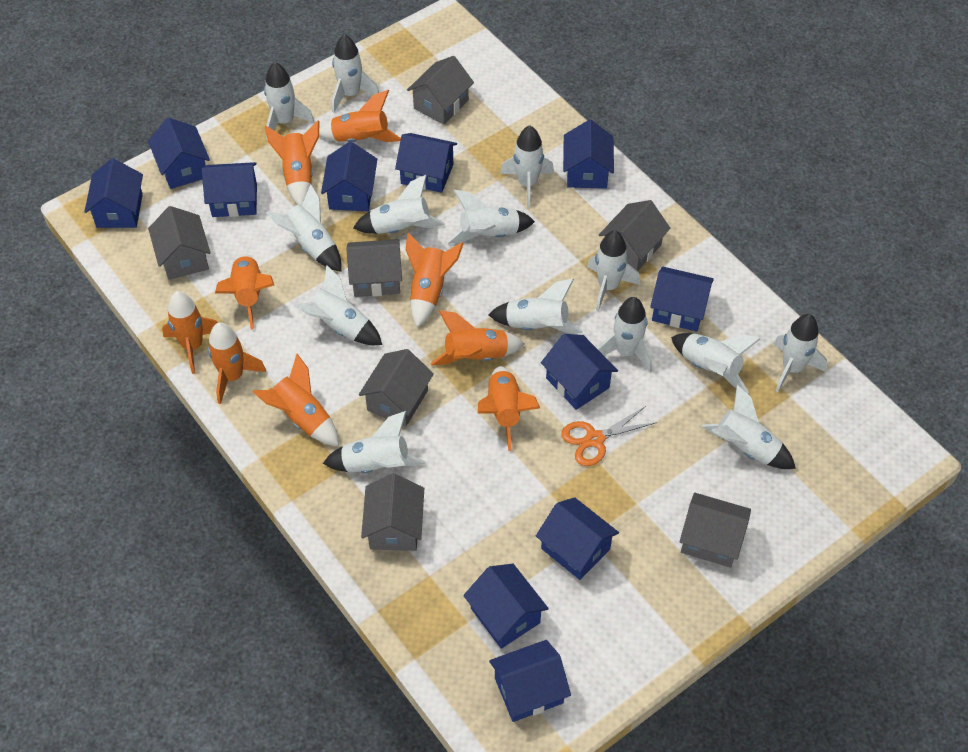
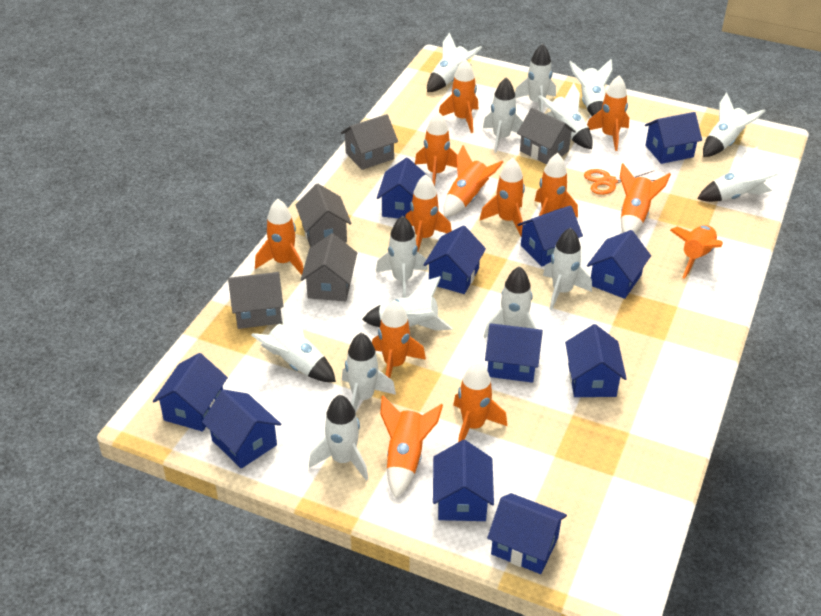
grey house: [148,206,211,280] [346,239,402,297] [359,349,434,427] [361,474,424,551] [407,56,474,125] [599,200,670,271] [679,493,751,568] = 7 -> [228,272,284,329] [296,183,352,248] [301,233,357,301] [341,114,398,170] [517,108,576,164] = 5
orange rocket: [162,291,218,374] [208,322,266,404] [215,253,274,330] [252,354,339,446] [265,120,319,205] [319,90,401,142] [406,233,464,327] [430,310,525,366] [478,366,540,451] = 9 -> [255,199,304,275] [372,300,426,378] [380,395,443,498] [405,174,452,252] [415,112,457,186] [439,59,478,133] [443,145,504,217] [453,361,507,442] [480,158,525,236] [535,153,578,218] [587,75,629,151] [620,163,671,234] [670,225,723,279] = 13

